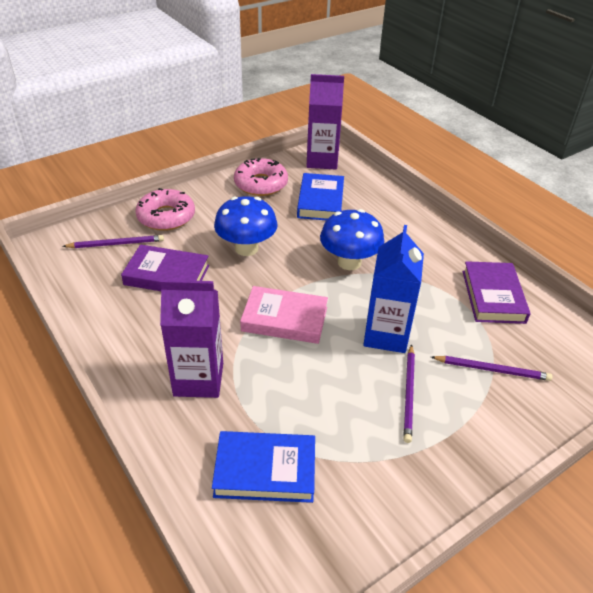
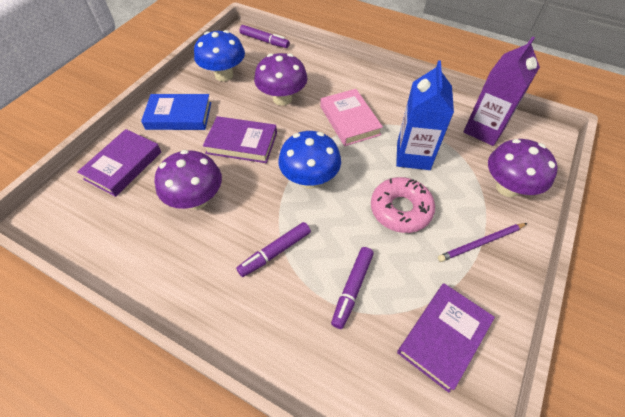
blue book: [212,431,315,503] [297,173,344,220] = 2 -> [141,94,211,130] = 1
pink donut: [135,188,195,231] [234,158,288,196] = 2 -> [371,177,435,233] = 1
purple book: [121,245,209,291] [463,261,530,324] = 2 -> [77,129,161,197] [203,116,277,163] [397,283,495,393] = 3
purple carton: [160,280,223,398] [306,74,344,170] = 2 -> [463,36,540,146] = 1
purple marker: none = 0 -> [236,222,311,277] [240,25,290,48] [331,247,374,329] = 3
purple mushroom: none = 0 -> [155,150,222,209] [254,53,307,106] [488,139,558,197] = 3
purple pencil: [62,235,164,248] [404,344,415,443] [431,356,552,381] = 3 -> [438,223,527,262] = 1

